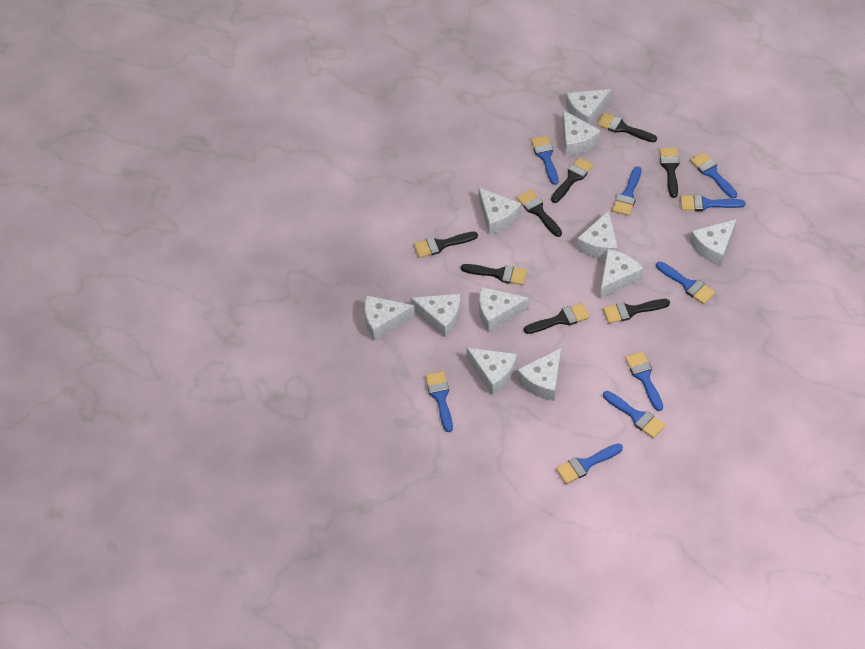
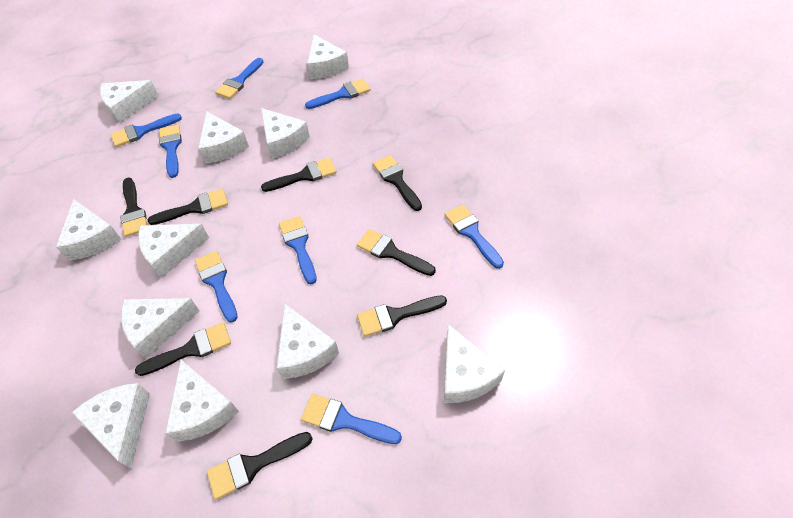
blue brush: [425,371,453,432] [531,135,559,185] [556,443,623,484] [603,391,665,438] [612,166,642,216] [625,352,663,411] [656,261,715,304] [680,194,745,211] [690,152,737,198] = 9 -> [110,113,182,147] [159,125,182,178] [195,251,238,323] [215,58,263,99] [279,216,317,284] [301,394,402,444] [305,79,371,109] [445,205,504,269] = 8

